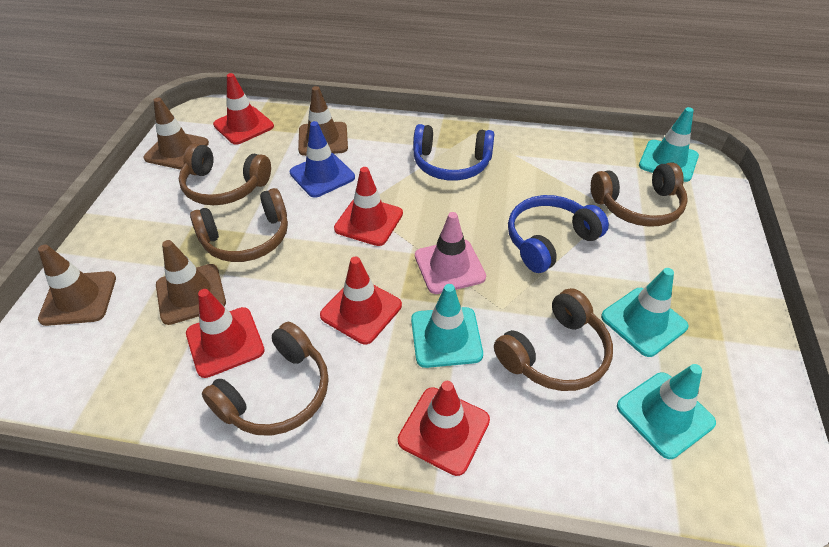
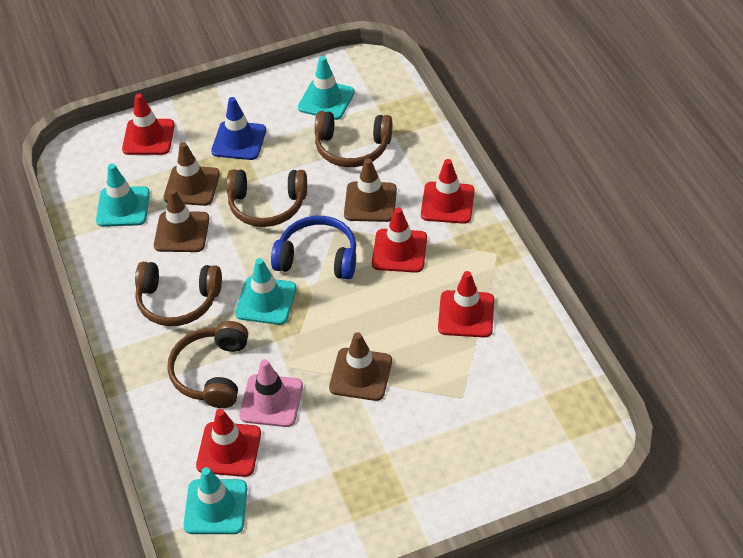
blue headphones: [413,124,494,181] [508,195,609,273] = 2 -> [271,216,356,280] = 1
brown headphones: [179,144,271,205] [190,188,288,262] [202,322,329,436] [494,288,613,391] [591,163,688,227] = 5 -> [135,262,222,326] [167,321,248,408] [227,169,307,227] [315,111,392,167] = 4

